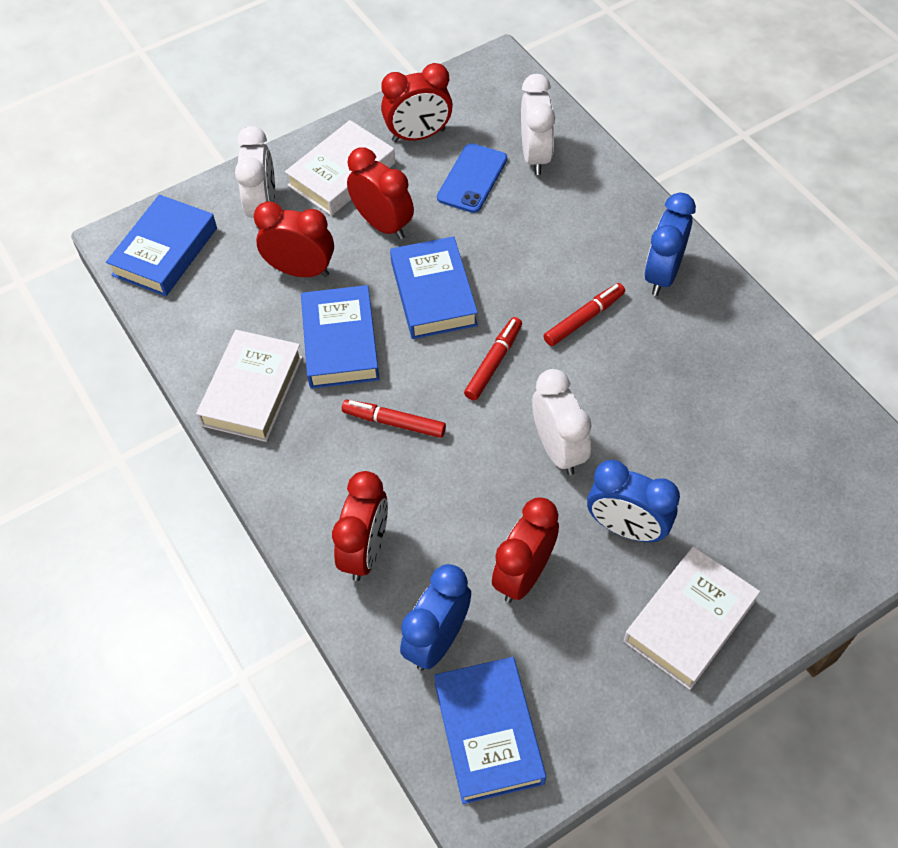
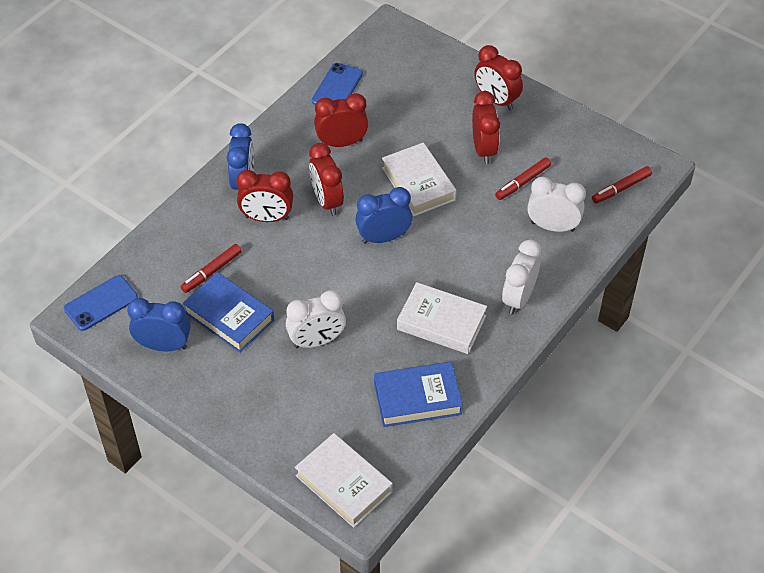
blue book: [106,195,217,297] [301,285,379,389] [390,236,478,339] [434,657,546,804] = 4 -> [183,272,274,353] [374,362,463,427] = 2
blue phone: [437,143,507,213] = 1 -> [64,275,138,331] [312,63,363,105] = 2

